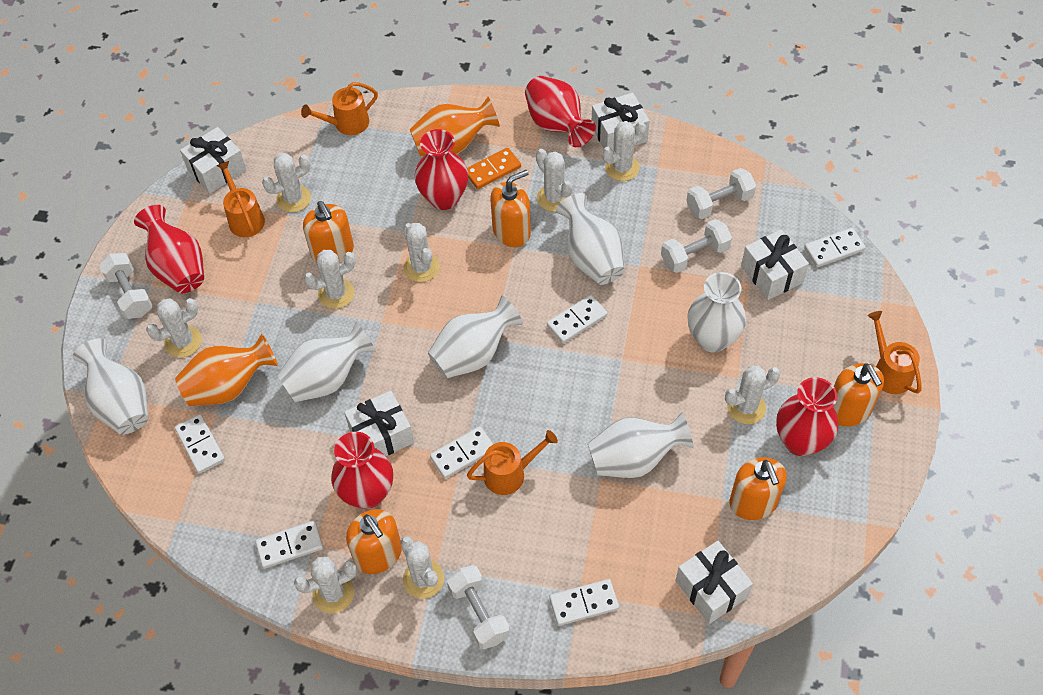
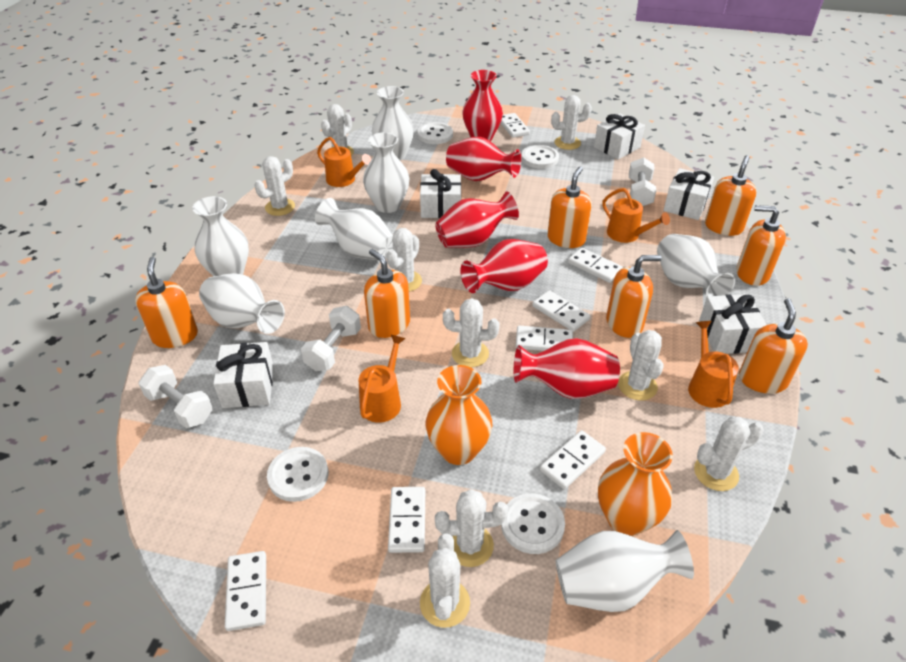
orange domino: [467,148,521,189] = 1 -> none = 0
orange soap dispenser: [303,201,354,263] [346,509,402,574] [490,170,531,247] [730,457,787,520] [833,363,884,427] = 5 -> [135,257,198,348] [364,249,410,338] [547,166,592,248] [606,255,662,338] [705,155,757,236] [736,205,786,286] [739,298,808,394] = 7
white button: none = 0 -> [267,447,328,502] [417,122,453,144] [501,493,565,554] [521,145,559,169] = 4
white domino: [175,414,225,474] [255,521,323,569] [430,426,493,479] [547,295,607,344] [549,579,619,626] [804,228,866,267] = 6 -> [225,551,266,631] [388,487,425,553] [501,113,530,138] [516,326,573,351] [532,290,590,332] [540,430,606,489] [568,247,623,283] = 7
white dumbbell: [99,253,153,319] [447,565,510,650] [661,219,732,273] [686,168,756,219] = 4 -> [138,365,213,428] [301,306,361,371] [629,157,656,206] = 3
white vase: [73,339,148,435] [277,321,376,402] [428,296,523,378] [556,193,625,285] [588,412,694,478] [687,272,746,352] = 6 -> [192,196,249,276] [199,273,285,334] [315,198,393,261] [363,132,409,213] [372,86,414,160] [556,530,694,612] [657,234,735,298] = 7

